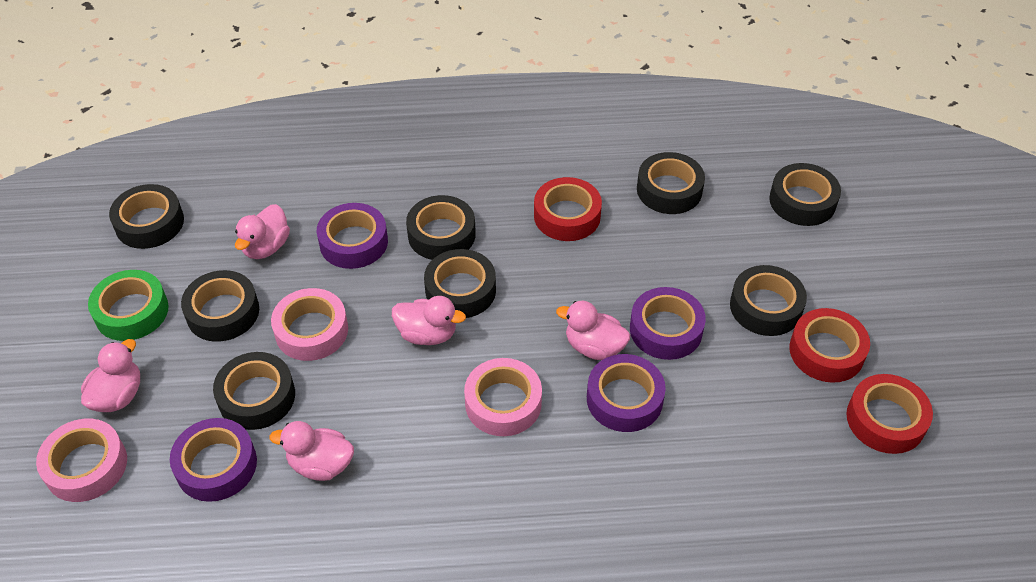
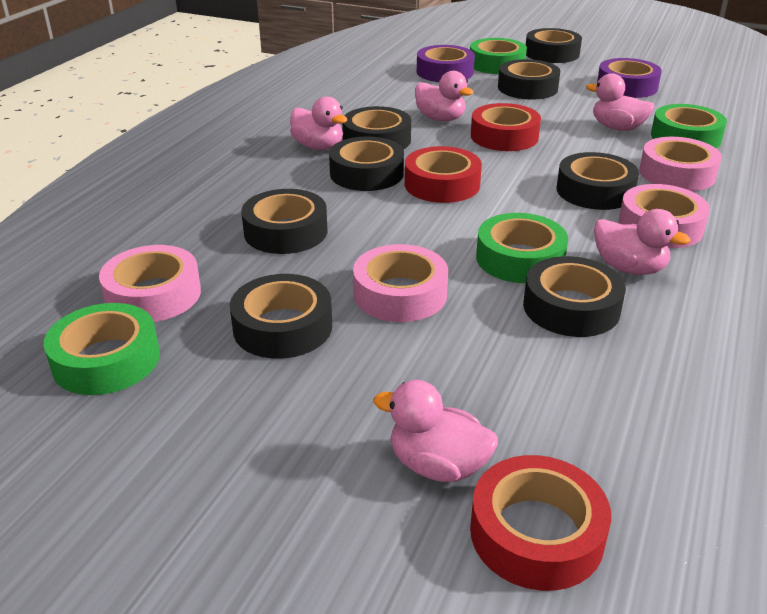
green tape: [88,270,169,341] = 1 -> [44,303,160,395] [470,38,527,74] [476,213,568,283] [651,104,727,148] = 4
pink tape: [36,419,127,502] [271,288,348,361] [464,358,542,436] = 3 -> [99,245,201,322] [353,244,448,322] [619,184,710,248] [639,137,722,191] = 4
purple tape: [170,418,257,502] [317,203,388,269] [587,354,666,432] [630,287,706,360] = 4 -> [417,45,475,82] [597,58,662,98] = 2

